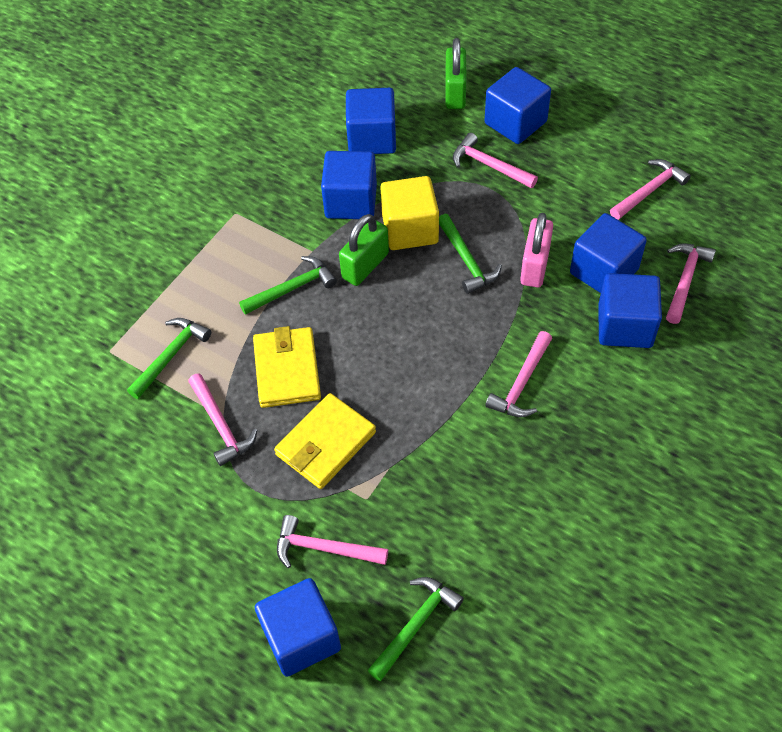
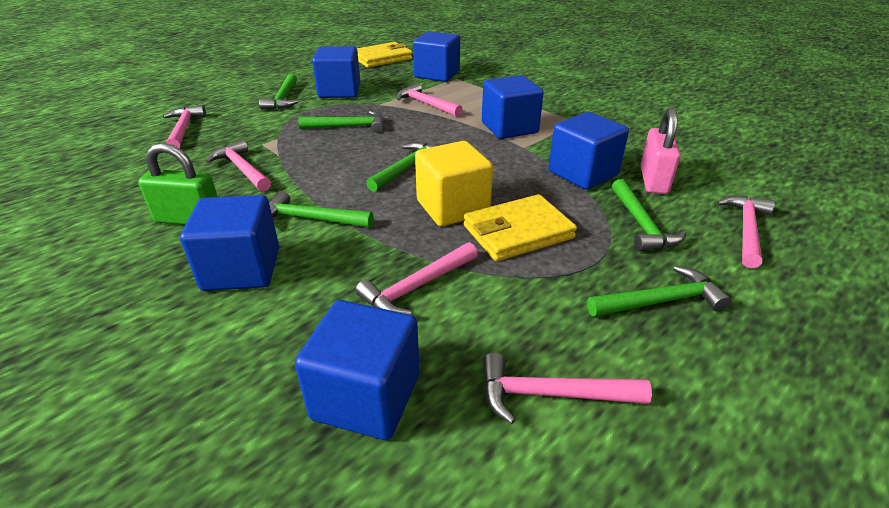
green hammer: [127,318,211,399] [239,256,337,315] [368,577,464,681] [439,214,502,294] = 4 -> [259,74,299,110] [269,191,373,228] [298,111,384,133] [366,142,435,192] [587,266,731,317] [612,179,686,252] = 6
green padlock: [339,214,389,286] [445,38,467,109] = 2 -> [138,143,218,225] = 1

